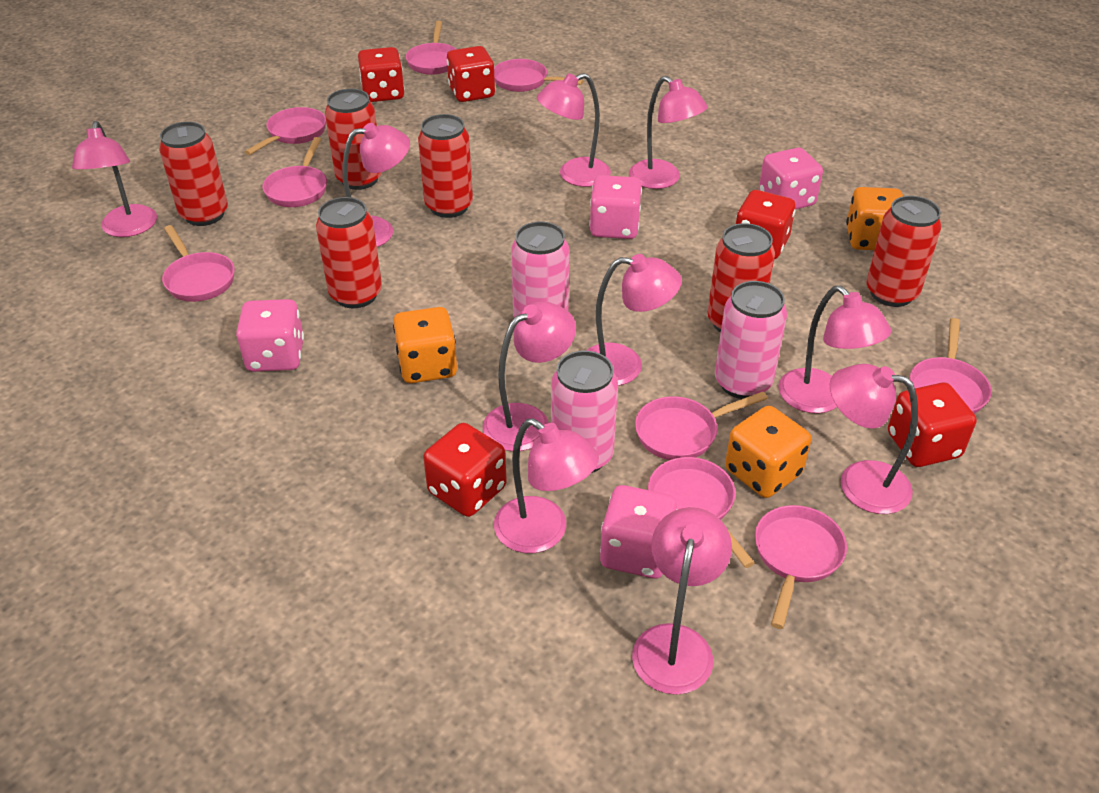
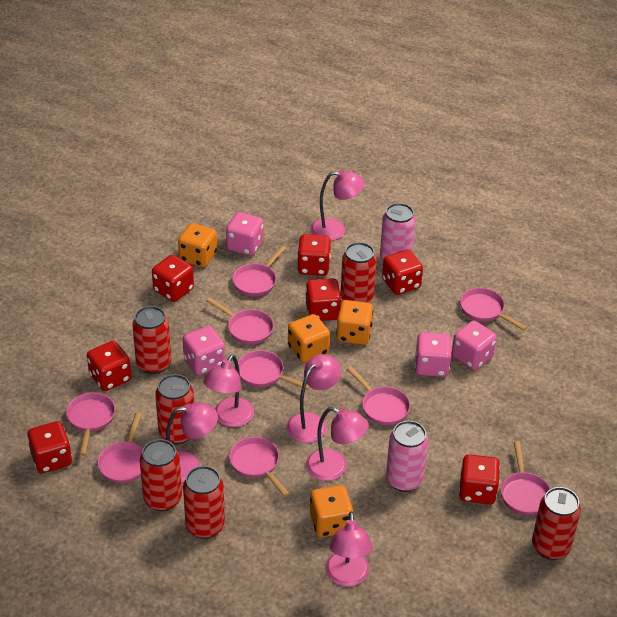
orange dice: [393,307,457,383] [725,406,811,498] [846,187,903,250] = 3 -> [178,223,217,267] [288,314,330,363] [310,485,354,537] [336,300,373,345] = 4
pink can: [511,222,569,318] [551,351,618,473] [715,281,787,399] = 3 -> [380,203,416,260] [386,421,428,492] = 2
pink lamp: [72,121,157,237] [342,123,410,247] [483,302,576,451] [494,418,599,553] [537,73,611,187] [586,254,682,386] [629,76,708,189] [632,507,732,695] [778,286,891,413] [830,364,918,514] = 10 -> [166,402,218,483] [203,355,254,427] [287,354,341,443] [306,407,369,481] [311,170,365,241] [325,511,373,587] = 6
red dice: [358,47,405,102] [423,423,507,517] [447,46,495,102] [736,190,796,259] [888,383,977,467] = 5 -> [27,421,72,473] [87,341,131,391] [152,255,194,302] [297,234,331,276] [306,278,342,321] [382,249,423,295] [459,454,500,504] = 7

